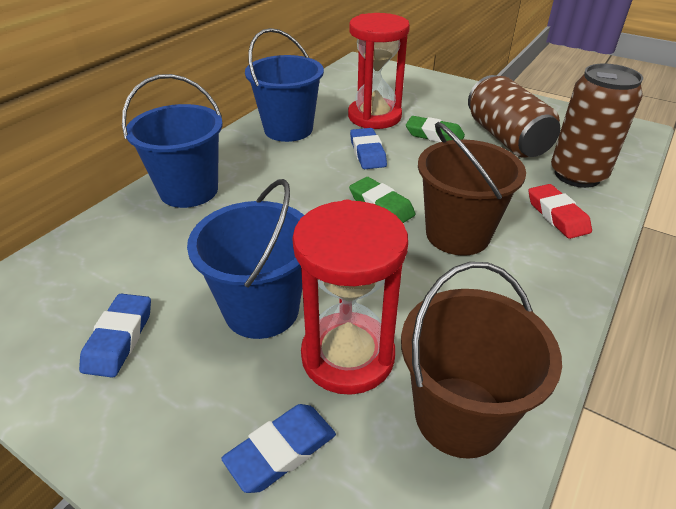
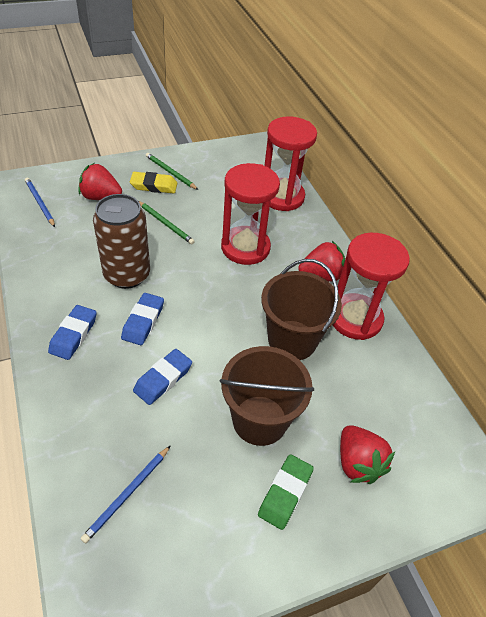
blue bucket: [122,74,223,208] [187,179,304,339] [245,28,324,142] = 3 -> none = 0
blue pencil: none = 0 -> [25,178,55,227] [81,445,171,544] = 2
brown can: [468,75,560,158] [551,63,643,188] = 2 -> [93,194,150,289] = 1
green eraser: [349,177,416,223] [406,116,465,142] = 2 -> [258,454,314,530] = 1
green pencil: none = 0 -> [138,201,195,244] [146,153,198,190] = 2
red eraser: [529,184,592,239] = 1 -> none = 0
red hourglass: [292,200,408,395] [348,13,410,129] = 2 -> [221,163,280,265] [264,116,317,211] [333,233,410,340] = 3
red strawberry: none = 0 -> [78,163,122,200] [298,241,345,282] [340,425,395,484] = 3
yellow eraser: none = 0 -> [130,172,177,193] = 1

